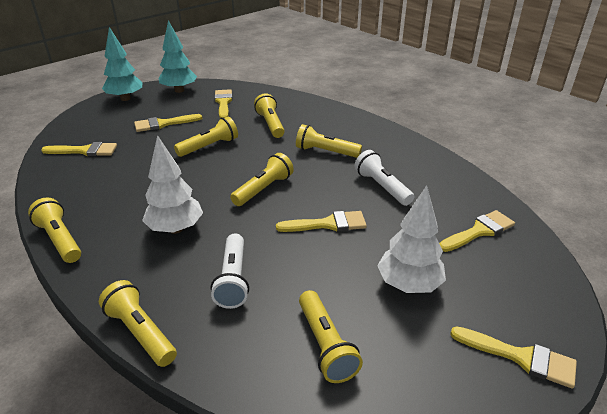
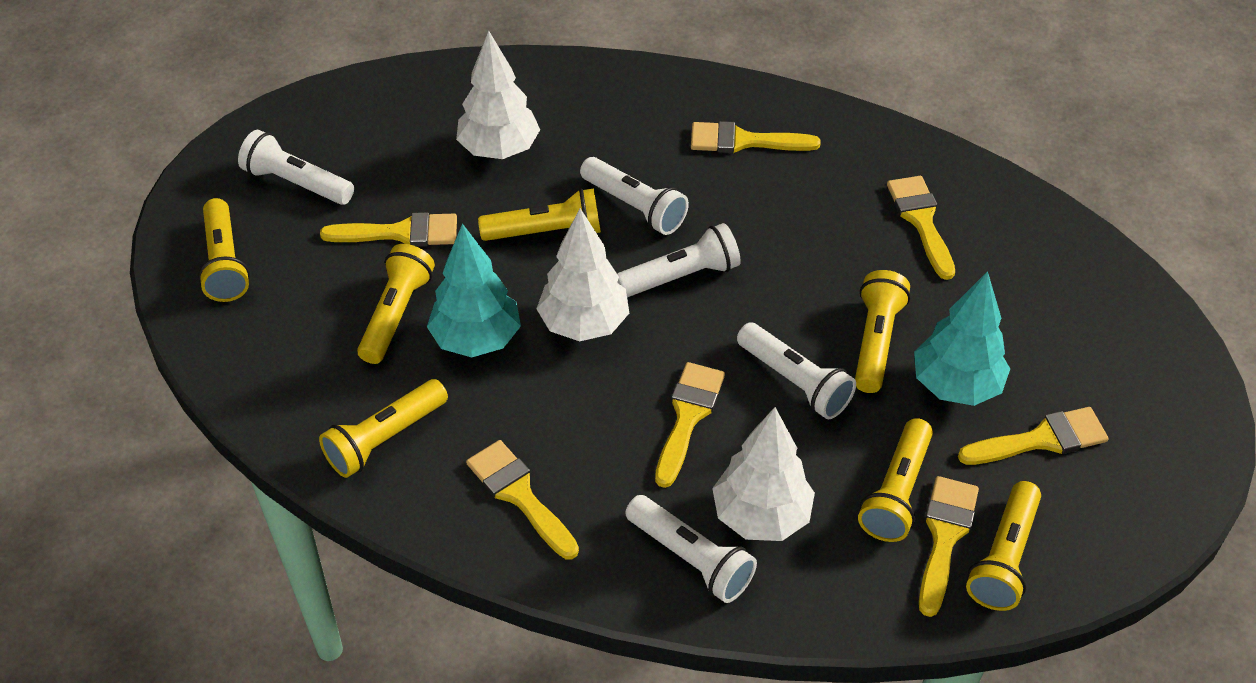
white flashlight: [211,233,249,309] [354,150,414,206] = 2 -> [238,130,354,205] [580,157,689,235] [617,223,741,297] [625,495,757,603] [737,322,856,419] = 5
white tree: [142,135,203,234] [377,185,446,293] = 2 -> [456,31,540,159] [536,208,629,341] [712,407,815,541] = 3
yellow brush: [41,142,117,156] [134,114,203,132] [214,89,233,118] [276,211,367,232] [439,210,515,252] [450,326,577,389] = 6 -> [320,212,457,247] [466,440,579,559] [655,362,725,488] [691,121,821,153] [887,176,955,280] [919,476,979,617] [958,407,1108,465] = 7

